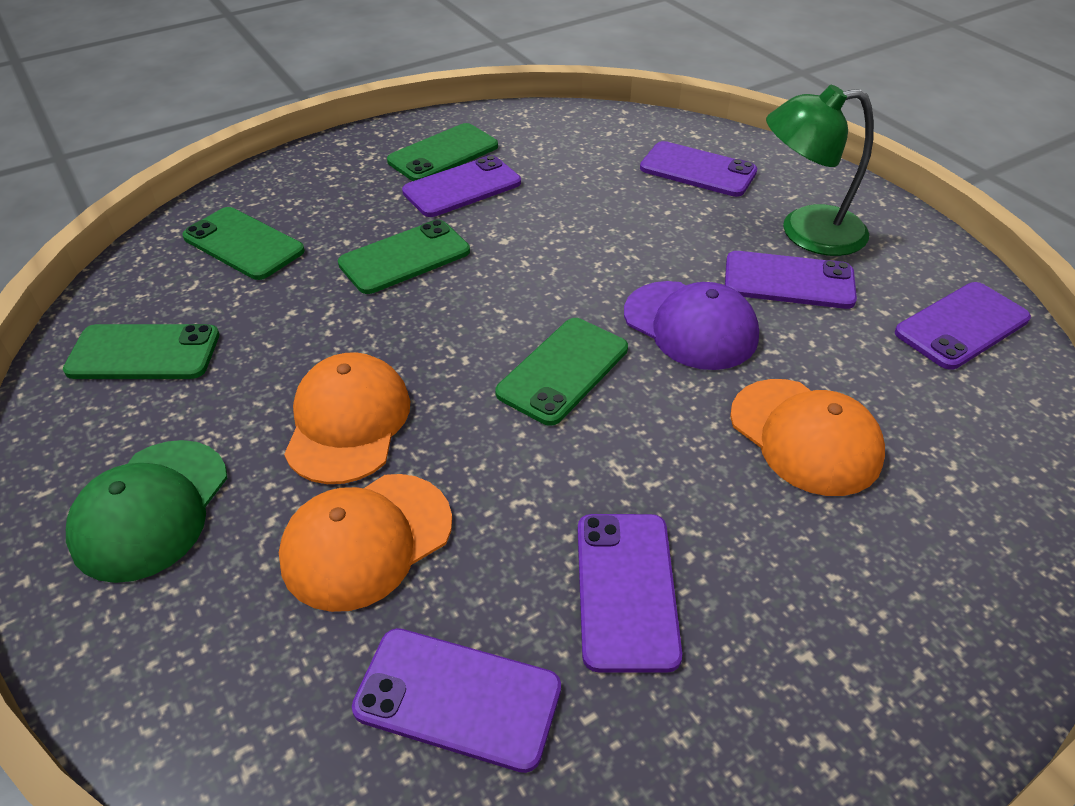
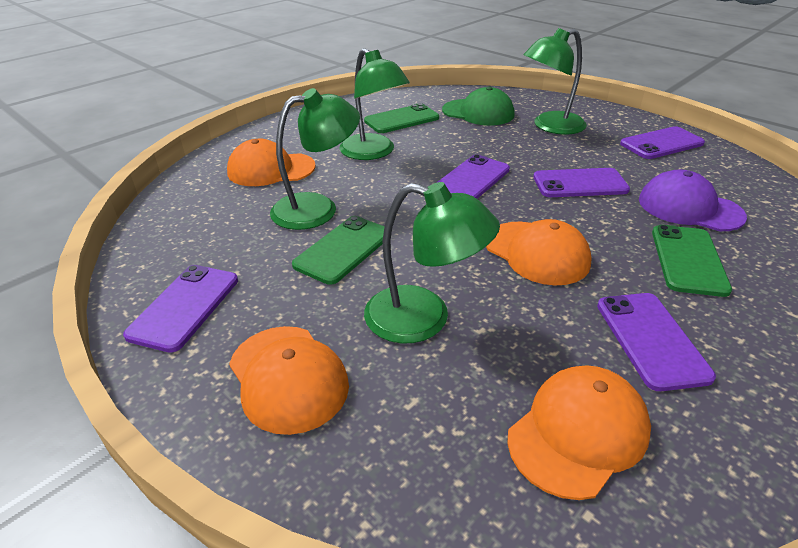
green lamp: [766,85,874,256] = 1 -> [270,88,360,230] [339,48,410,160] [364,182,500,343] [524,28,587,135] = 4
green phone: [63,324,219,379] [182,207,305,280] [338,220,470,294] [387,123,498,181] [495,318,628,426] = 5 -> [292,216,385,285] [364,103,439,133] [652,225,732,297] = 3
orange cap: [279,474,452,612] [284,352,410,484] [730,379,885,496] = 3 -> [227,139,316,186] [229,326,349,435] [486,219,592,285] [507,366,651,500] = 4
purple phone: [352,628,561,773] [402,155,521,217] [578,514,682,673] [640,141,757,197] [725,251,857,309] [895,282,1031,370] = 6 -> [123,265,238,353] [436,155,510,199] [533,168,630,197] [597,293,716,391] [620,126,705,159] = 5

